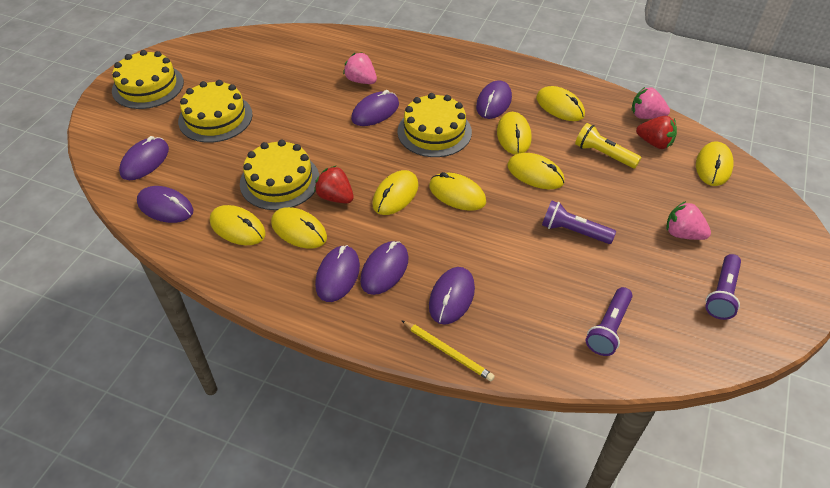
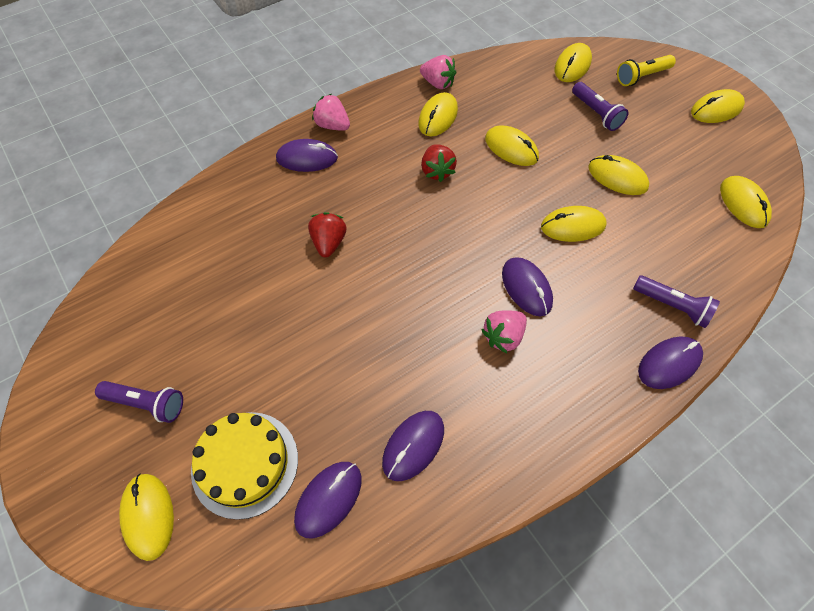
purple mouse: [119,136,169,180] [137,186,193,223] [315,245,360,302] [351,90,399,126] [360,241,409,295] [429,267,475,325] [476,80,512,119] = 7 -> [276,139,338,172] [294,462,362,538] [382,411,444,481] [502,257,553,316] [638,336,703,389] = 5
yellow cake: [112,50,184,109] [178,80,253,143] [240,140,319,210] [397,93,472,157] = 4 -> [191,412,298,520] = 1
yellow pencil: [401,320,495,381] = 1 -> none = 0

